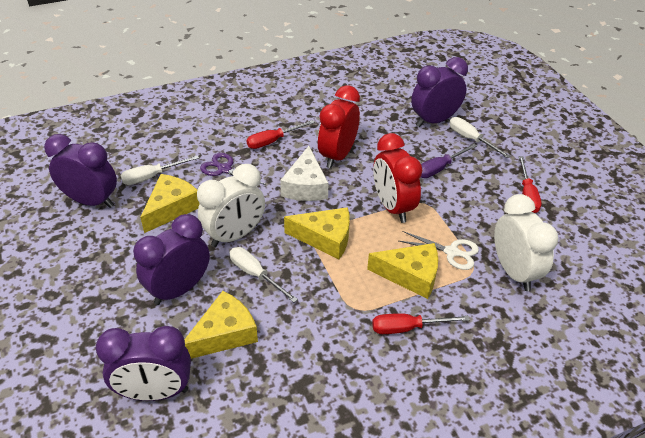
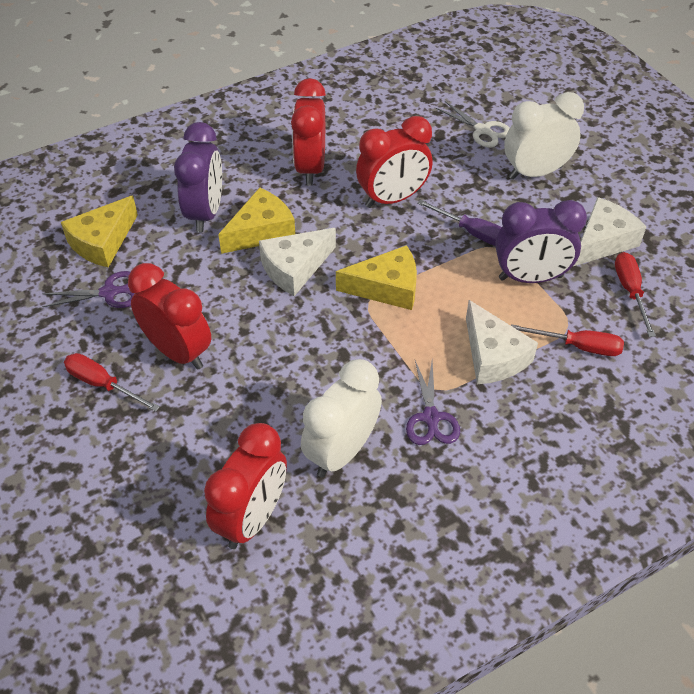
purple clock: [44,134,117,208] [96,326,191,401] [133,214,210,305] [411,57,468,127] = 4 -> [174,122,222,233] [495,200,587,283] = 2
purple scissors: [200,153,266,185] = 1 -> [42,271,134,308] [406,360,460,445] = 2
red clock: [318,85,360,168] [373,133,422,223] = 2 -> [128,263,211,370] [204,423,287,549] [291,78,326,186] [356,116,433,208] = 4
white cheese: [280,146,329,201] = 1 -> [259,228,336,296] [466,300,538,384] [574,197,646,266] = 3
white screwdriver: [120,155,199,185] [229,247,298,302] [449,117,510,158] = 3 -> none = 0
yellow cheese: [140,174,200,233] [185,291,258,359] [284,207,350,259] [367,243,438,299] = 4 -> [61,195,138,268] [218,187,295,254] [336,245,417,310] = 3

